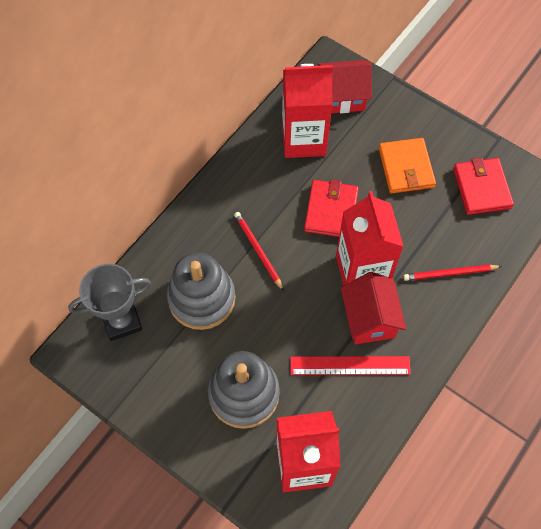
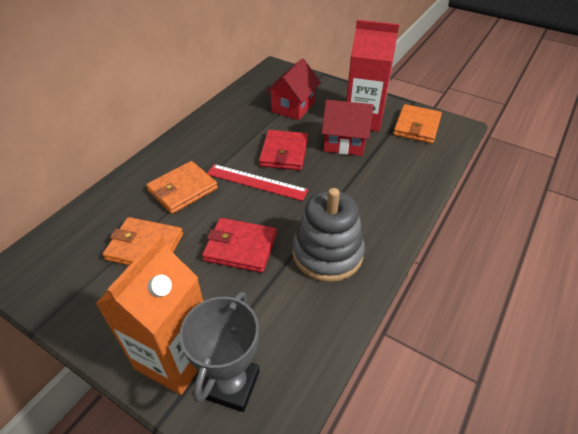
grey stacking toy: [167,252,235,330] [208,351,280,429] = 2 -> [292,188,365,282] = 1
orange carton: none = 0 -> [96,235,203,395] = 1
orange wallet: [379,138,436,194] = 1 -> [102,217,183,266] [146,161,218,214] [393,104,442,144] = 3
red carton: [276,411,341,492] [282,64,333,158] [336,191,404,286] = 3 -> [346,20,399,132] = 1
red pencil: [234,212,284,291] [403,265,502,281] = 2 -> none = 0

